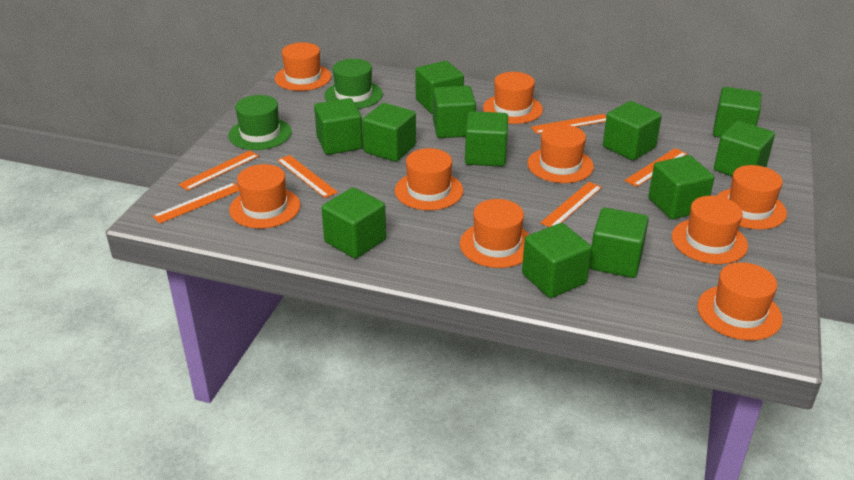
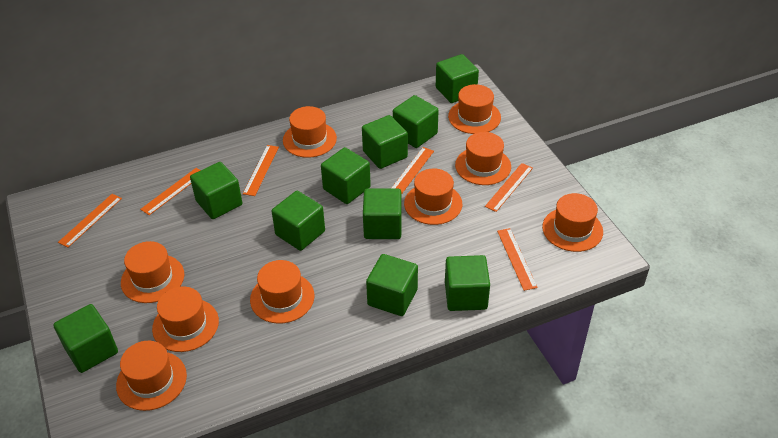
green cube: [314,98,363,155] [322,187,386,259] [362,103,416,162] [415,61,464,114] [433,86,476,138] [465,111,508,166] [522,223,592,298] [589,208,649,278] [603,101,662,160] [648,155,714,220] [713,87,762,137] [714,121,775,177] = 12 -> [53,304,118,373] [190,162,242,219] [272,191,325,251] [321,147,371,204] [362,115,408,169] [363,189,402,239] [366,254,418,316] [393,95,439,148] [436,54,479,103] [445,255,490,311] = 10
green hat: [228,95,292,150] [324,59,383,109] = 2 -> none = 0

